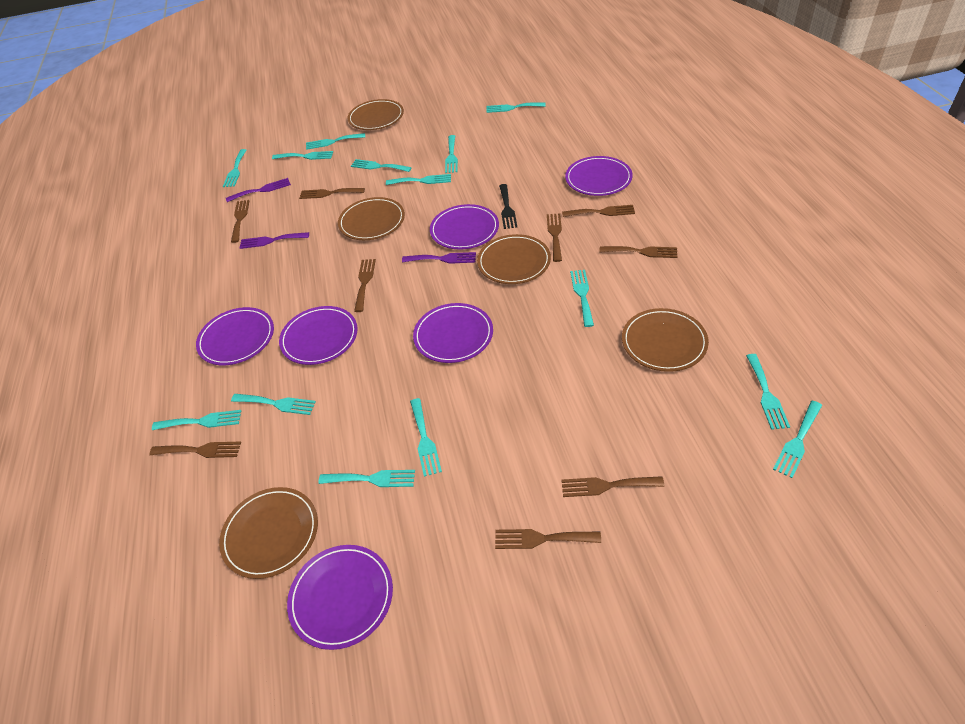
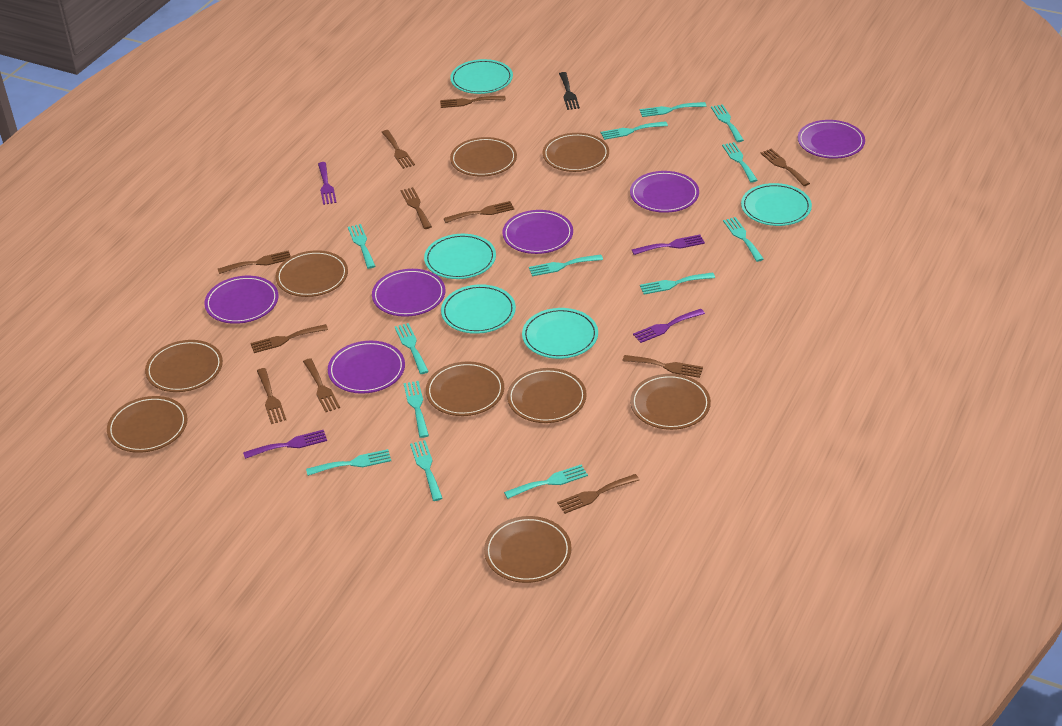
brown fork: [149,441,241,458] [231,200,249,243] [299,188,365,199] [354,259,376,312] [495,529,601,549] [547,213,562,262] [561,476,664,497] [562,205,635,217] [600,246,677,258] = 9 -> [218,250,291,274] [250,324,328,353] [257,368,286,424] [303,358,340,412] [381,130,415,169] [401,187,432,229] [440,96,506,108] [444,201,515,223] [557,474,639,514] [623,355,703,378] [760,149,810,186] = 11
brown plate: [219,487,318,579] [338,197,405,240] [347,99,404,130] [477,234,551,284] [622,308,709,372] = 5 -> [107,396,188,453] [145,340,223,392] [275,250,348,297] [426,362,504,416] [450,137,517,177] [484,516,572,583] [507,368,587,423] [543,133,609,172] [630,374,711,430] = 9
purple fork: [226,178,291,202] [239,232,309,249] [402,252,476,264] = 3 -> [243,430,327,459] [318,162,337,205] [632,235,705,255] [633,309,705,343] = 4
turquoise fork: [152,410,241,430] [223,149,246,187] [231,394,316,415] [272,151,333,160] [306,133,365,150] [318,470,415,487] [351,159,412,172] [386,174,451,185] [410,398,442,477] [445,135,458,173] [486,102,546,113] [570,270,594,327] [746,354,790,430] [773,401,822,478] = 14 -> [306,449,391,476] [348,224,375,269] [395,323,429,374] [403,381,429,438] [410,440,443,501] [504,465,588,499] [529,255,603,276] [601,121,668,140] [640,102,706,117] [640,272,715,295] [711,104,744,142] [722,142,758,182] [723,217,764,262] = 13
turquoise plate: none = 0 -> [424,234,496,279] [441,284,516,334] [450,59,513,94] [522,308,598,359] [741,183,812,226] = 5

